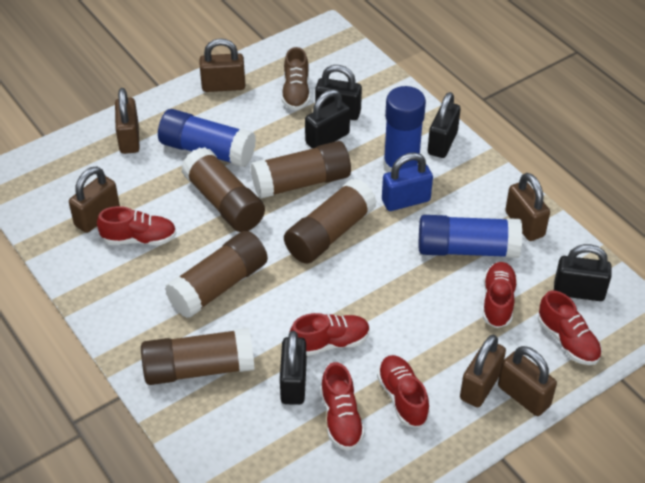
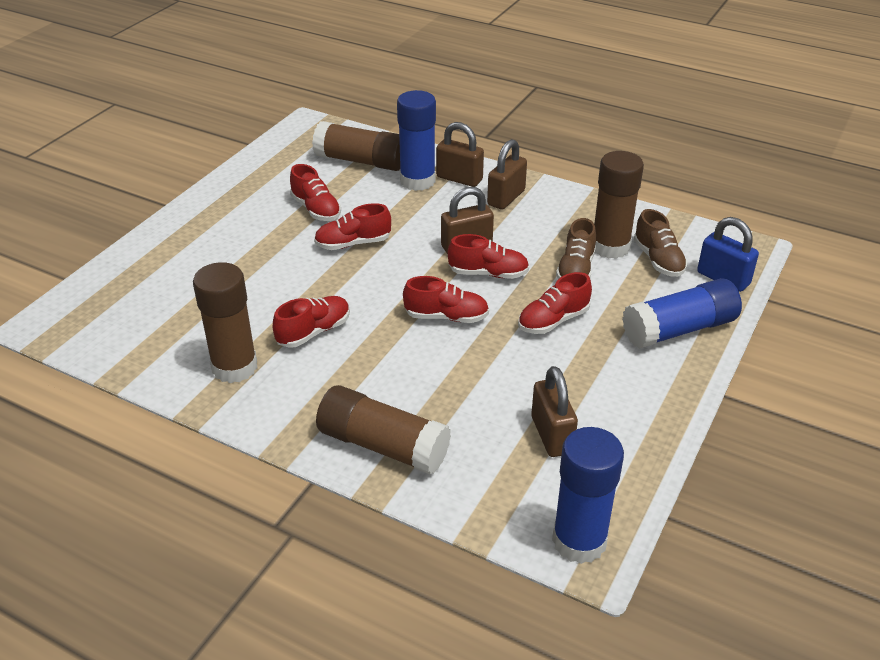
black padlock: [280,331,307,405] [305,89,350,149] [315,65,362,120] [428,92,461,158] [554,244,612,301] = 5 -> none = 0
brown glue stick: [141,328,255,385] [165,231,268,318] [181,147,265,232] [250,141,351,199] [284,178,377,264] = 5 -> [193,262,257,383] [312,121,400,171] [316,385,451,474] [594,151,644,259] = 4
brown padlock: [69,167,120,233] [115,88,140,154] [200,39,245,92] [460,335,506,407] [498,346,557,416] [505,173,550,241] = 6 -> [436,122,484,187] [441,187,494,254] [487,139,527,210] [531,366,578,457] = 4
brown shoe: [282,47,310,110] = 1 -> [556,218,596,279] [634,209,688,277] = 2

